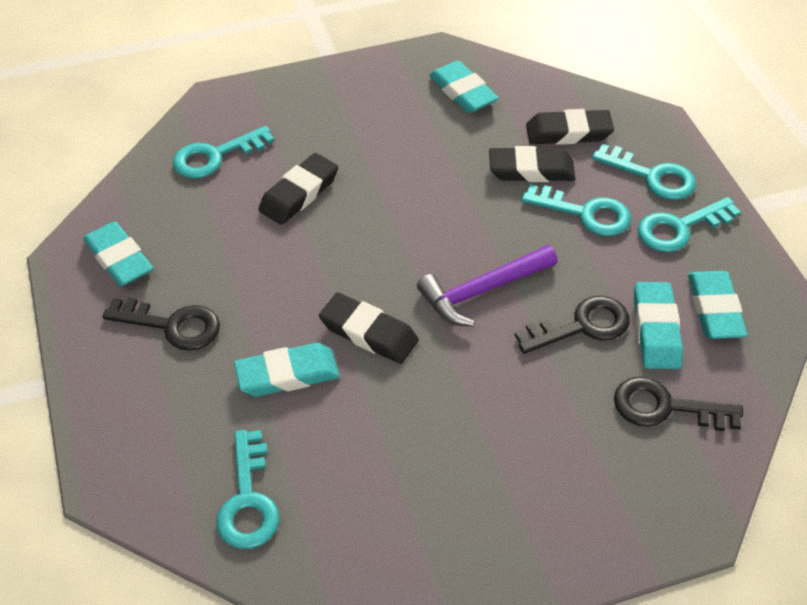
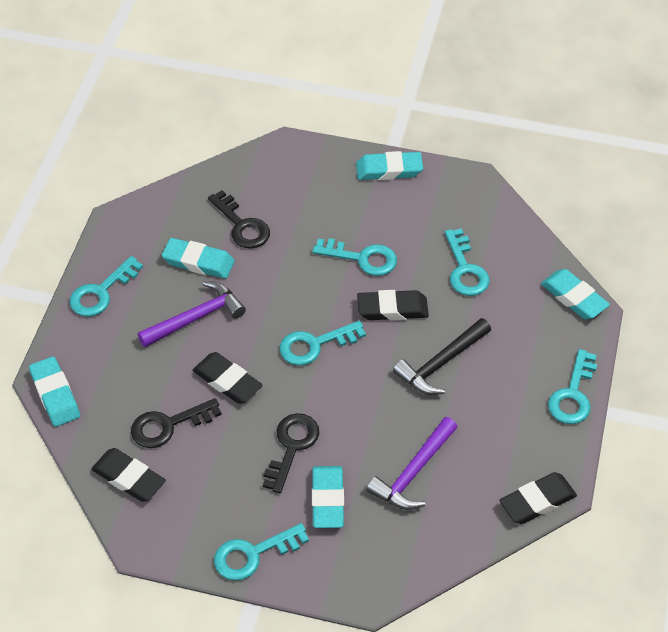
black hammer: none = 0 -> [393,318,491,395] = 1
purple hammer: [417,245,558,327] = 1 -> [138,281,246,347] [366,417,458,510] = 2
turquoise key: [173,126,274,179] [216,430,280,549] [522,184,631,236] [592,144,696,200] [638,197,741,252] = 5 -> [70,256,143,317] [214,523,309,581] [279,320,366,366] [312,238,397,276] [445,229,490,296] [548,349,597,424] = 6

